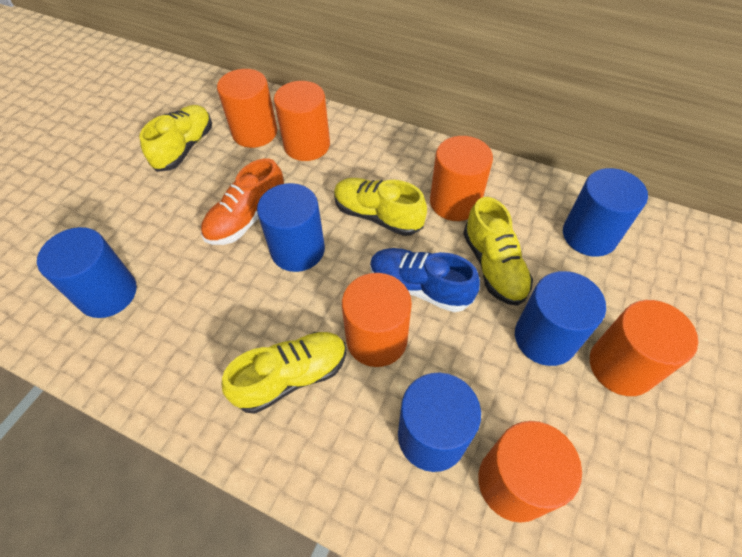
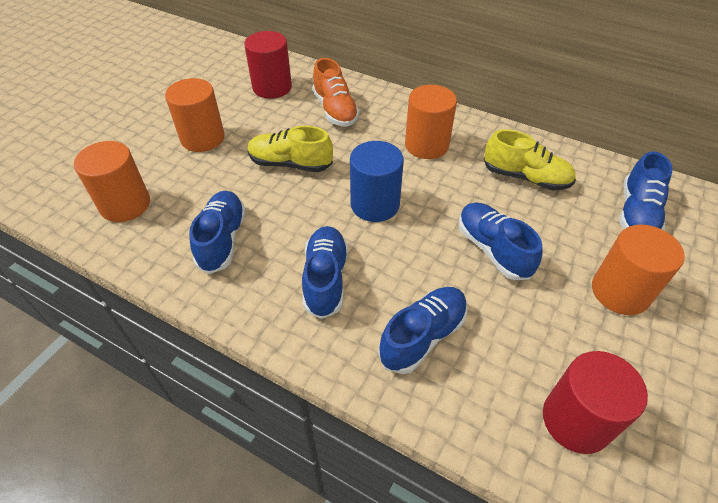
blue cylinder: [37,227,137,318] [257,183,325,272] [398,373,481,472] [515,271,606,366] [563,168,648,257] = 5 -> [350,141,404,222] = 1
blue shoe: [370,248,480,312] = 1 -> [189,191,246,274] [302,226,348,319] [378,287,468,374] [459,202,542,280] [619,152,673,231] = 5
orange cylinder: [217,69,277,148] [274,81,330,161] [342,273,412,367] [430,136,493,221] [478,421,582,523] [590,300,698,396] = 6 -> [74,141,150,222] [165,78,225,152] [405,85,457,159] [592,225,685,315] = 4
red cylinder: none = 0 -> [244,31,292,99] [543,351,648,454] = 2
yellow shoe: [140,105,212,172] [221,332,346,414] [334,178,427,236] [463,197,533,306] = 4 -> [248,126,333,172] [484,129,576,190] = 2

